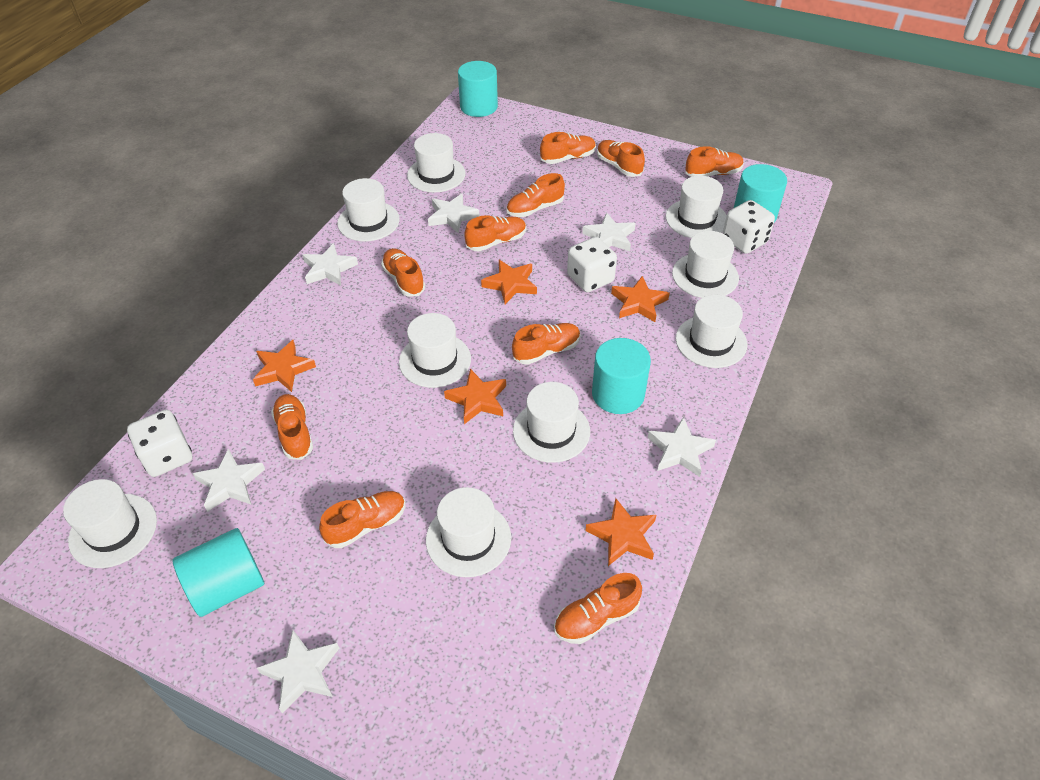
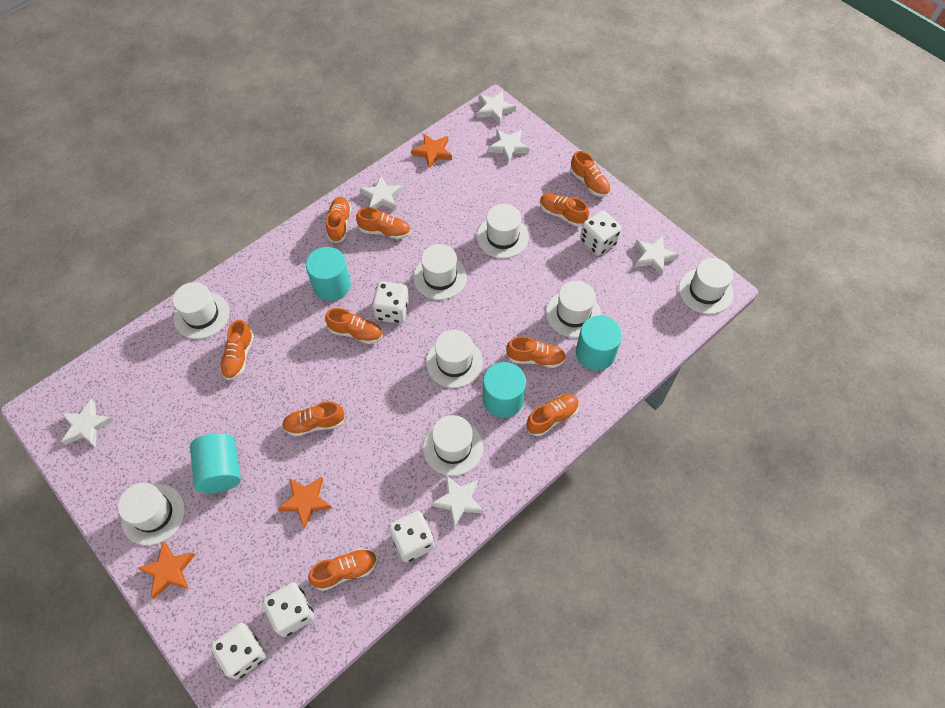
orange star: [253,340,316,392] [444,369,506,424] [481,260,537,304] [586,498,656,566] [611,276,670,322] = 5 -> [138,541,195,599] [277,477,332,528] [411,133,452,169] = 3
white dice: [127,410,192,477] [567,237,617,292] [723,200,775,254] = 3 -> [210,623,267,680] [262,582,315,637] [372,281,409,324] [388,511,435,562] [580,211,621,256] = 5
white hat: [63,479,157,568] [337,178,400,241] [399,313,471,388] [407,133,466,192] [426,487,511,577] [513,382,590,463] [666,176,727,238] [672,231,739,298] [676,295,747,368] = 9 -> [118,483,185,545] [173,282,229,339] [413,244,467,300] [423,415,483,476] [426,330,483,388] [477,204,529,258] [546,281,601,338] [679,258,734,314] = 8

